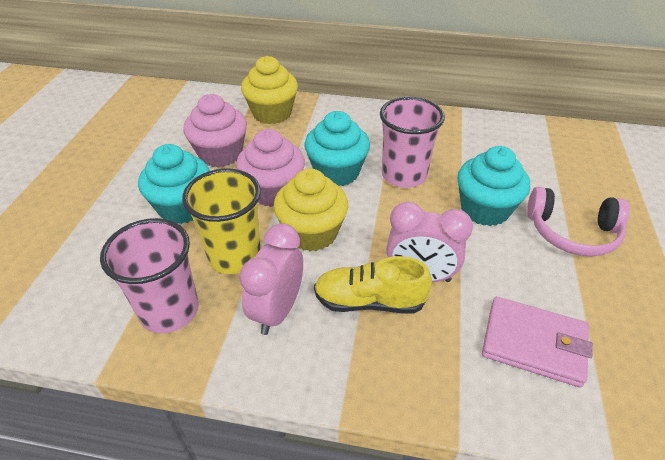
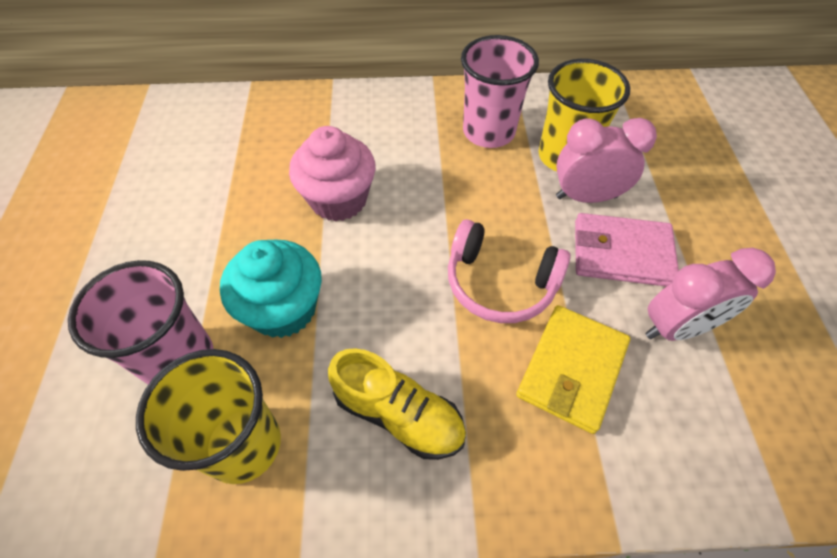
pink cupcake: [183,94,247,167] [236,129,305,207] = 2 -> [289,126,376,222] = 1
turquoise cupcake: [138,144,210,224] [305,111,370,186] [457,146,530,226] = 3 -> [220,239,322,338] = 1
yellow cup: [182,168,261,274] = 1 -> [136,349,281,484] [539,59,630,171] = 2
yellow cupcake: [241,56,298,124] [273,169,348,251] = 2 -> none = 0
yellow wallet: none = 0 -> [516,305,630,434] = 1

